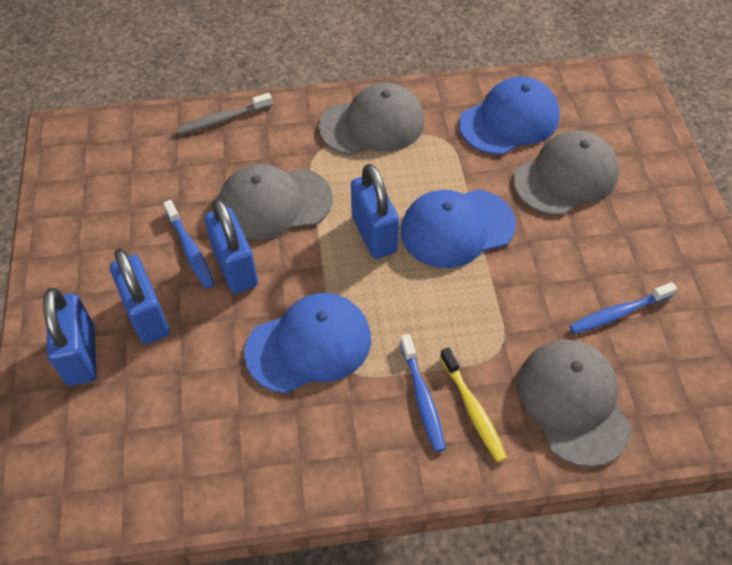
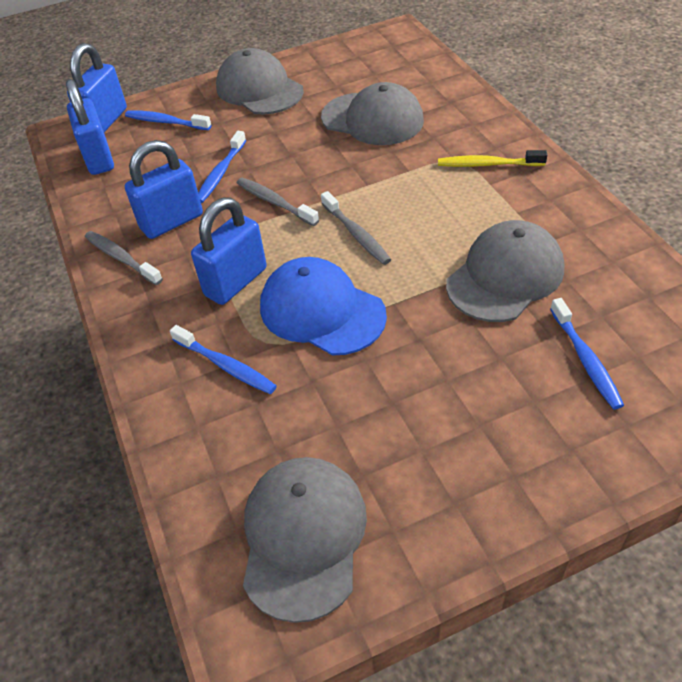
blue cap: [244,293,371,393] [401,189,516,268] [459,76,560,155] = 3 -> [260,257,387,356] = 1
blue toothbrush: [163,200,215,289] [400,334,446,452] [569,282,677,334] = 3 -> [125,110,211,130] [170,325,277,394] [198,131,246,203] [550,298,624,409] = 4
grey toothbrush: [176,93,272,135] = 1 -> [85,231,163,285] [237,178,319,226] [321,191,391,265] = 3

